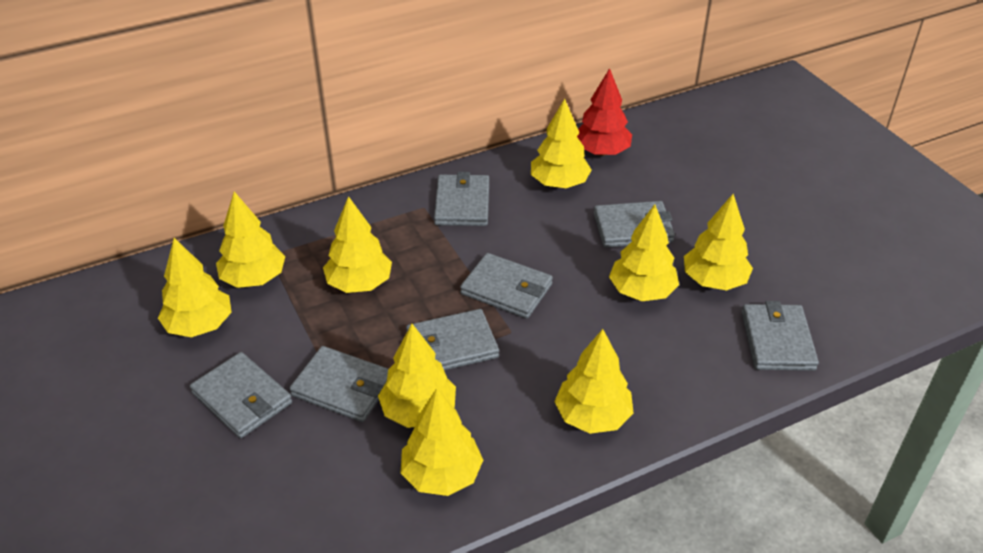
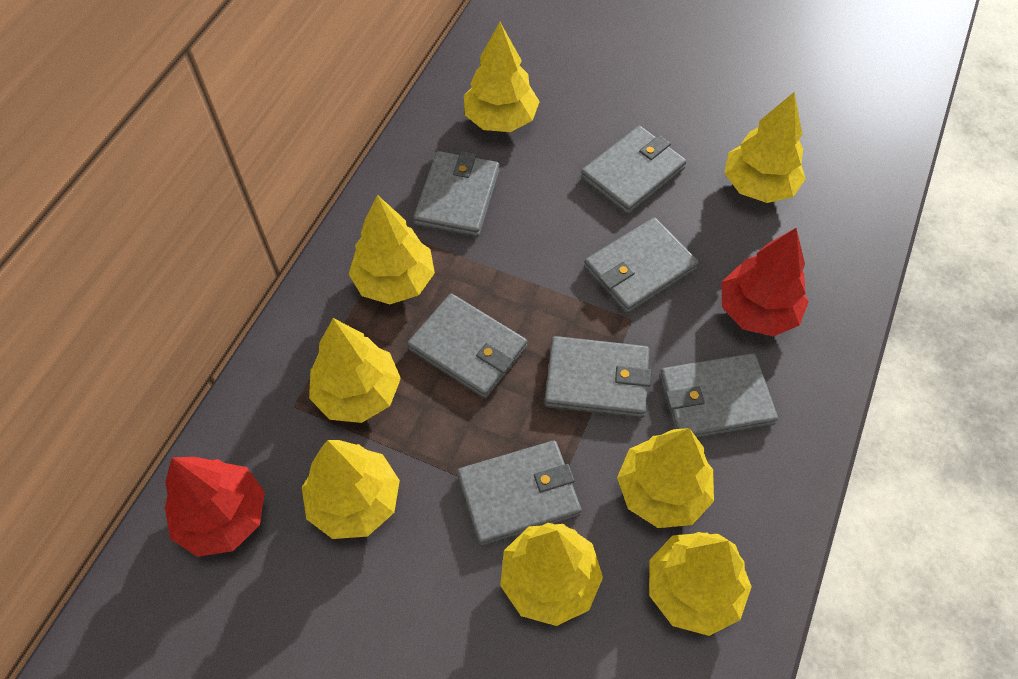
red tree: [577,68,632,156] = 1 -> [165,457,265,557] [721,228,809,337] = 2
yellow tree: [158,238,232,337] [216,192,285,288] [323,196,392,293] [378,324,456,428] [401,388,483,496] [531,99,592,188] [554,329,634,434] [609,204,679,301] [684,194,753,291] = 9 -> [302,440,400,539] [309,318,401,423] [349,195,435,304] [464,22,540,132] [500,523,603,626] [617,428,714,528] [649,532,752,636] [724,92,806,203] = 8

